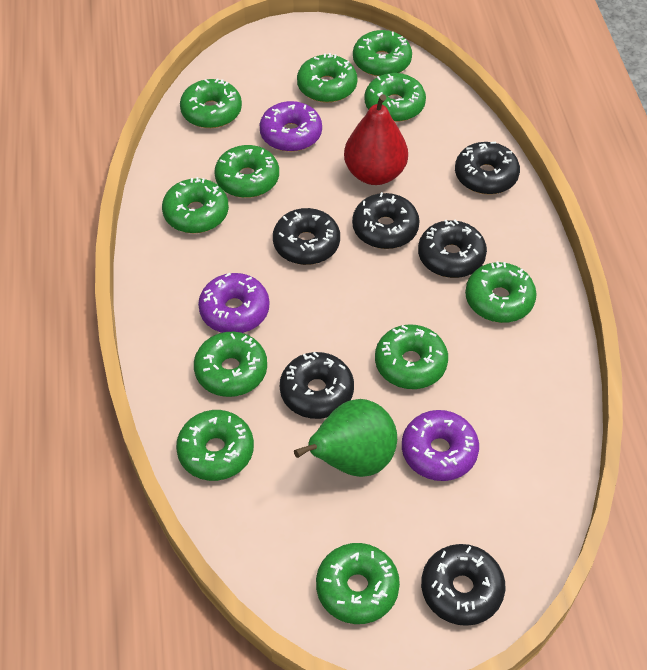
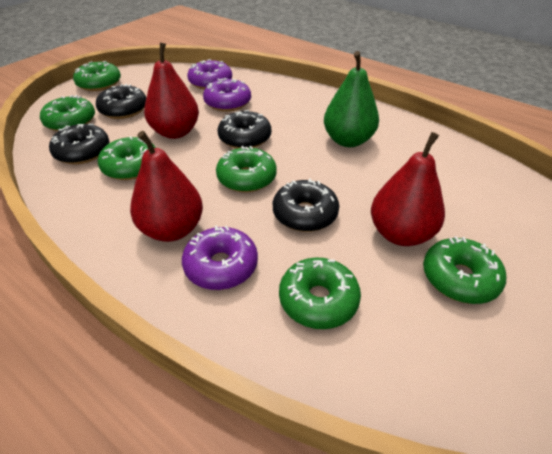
black donut: [273,208,340,265] [280,352,354,419] [352,192,420,249] [418,220,487,278] [421,544,505,626] [455,141,520,195] = 6 -> [49,124,109,164] [96,84,146,119] [218,110,271,149] [273,179,339,232] = 4
green donut: [162,177,229,233] [176,410,254,481] [180,78,242,128] [194,332,267,397] [214,145,279,198] [297,53,358,103] [316,543,400,624] [353,30,412,76] [364,73,426,122] [375,324,448,389] [465,261,537,323] = 11 -> [40,95,95,131] [73,61,121,91] [98,136,156,180] [216,146,277,192] [279,257,361,329] [423,236,506,304] = 6
red pear: [344,94,408,185] = 1 -> [130,131,203,242] [144,42,199,139] [371,132,445,246] = 3

